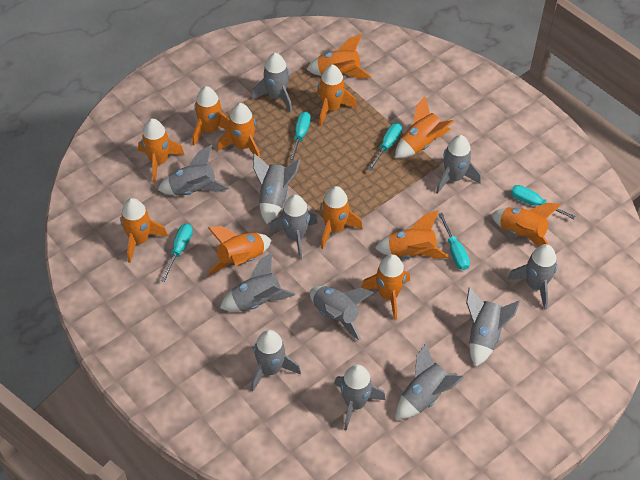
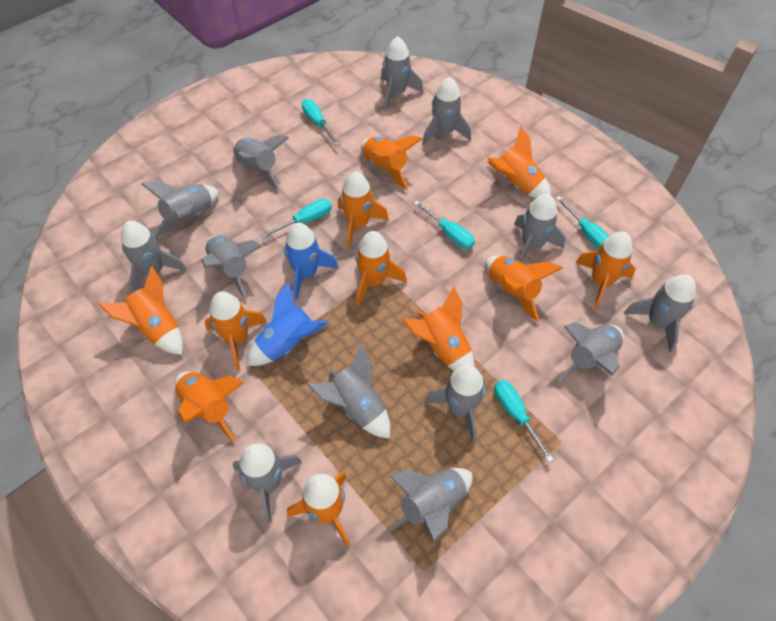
blue rocket: none = 0 -> [247,282,328,366] [284,223,338,300] = 2
grey rocket: [158,145,229,195] [220,252,295,311] [251,330,301,392] [252,53,292,113] [253,153,300,224] [269,195,318,260] [310,286,374,341] [334,365,386,431] [396,343,464,419] [436,135,481,194] [466,287,521,367] [507,244,558,310] = 12 -> [121,221,187,293] [141,180,219,237] [202,235,262,299] [233,135,289,189] [233,443,302,523] [307,344,390,439] [381,36,423,110] [387,468,473,542] [422,77,471,146] [424,365,486,443] [514,194,565,263] [556,322,624,383] [624,274,696,353] = 13
orange rocket: [120,198,168,263] [138,119,185,183] [192,86,229,146] [207,226,271,274] [217,103,260,158] [306,34,371,79] [317,65,357,126] [320,186,363,249] [361,254,410,320] [375,210,449,259] [395,96,454,158] [491,203,561,247] = 12 -> [98,267,183,355] [175,372,244,442] [204,291,267,370] [287,472,350,547] [338,171,389,248] [355,231,407,306] [361,136,423,190] [401,286,475,371] [485,256,563,322] [487,126,551,199] [576,231,635,308] = 11

